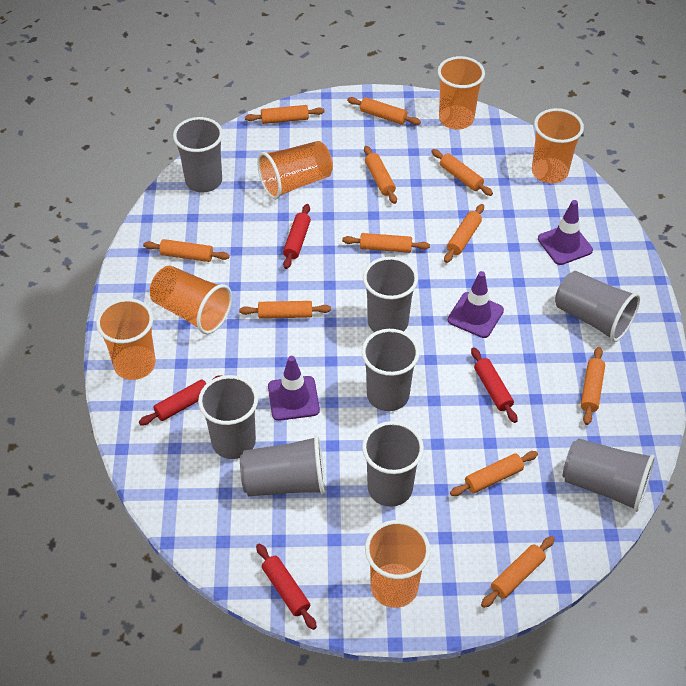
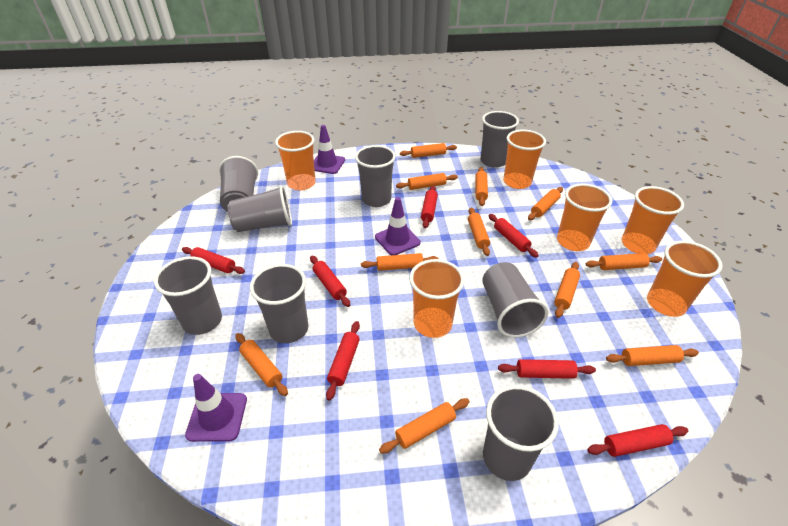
red rolling pin: [139,375,223,425] [256,543,317,630] [283,204,311,269] [471,348,518,423] = 4 -> [182,247,245,274] [310,256,350,307] [326,321,360,401] [421,185,438,228] [489,214,539,258] [498,359,596,379] [587,424,688,457] = 7

